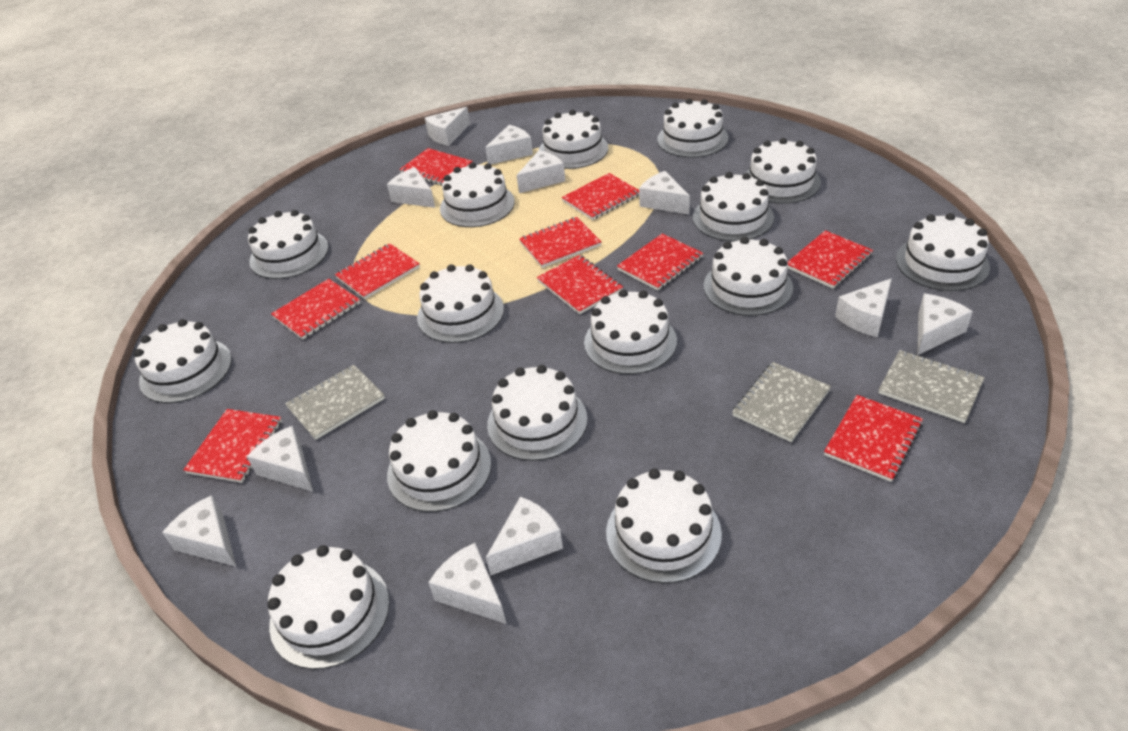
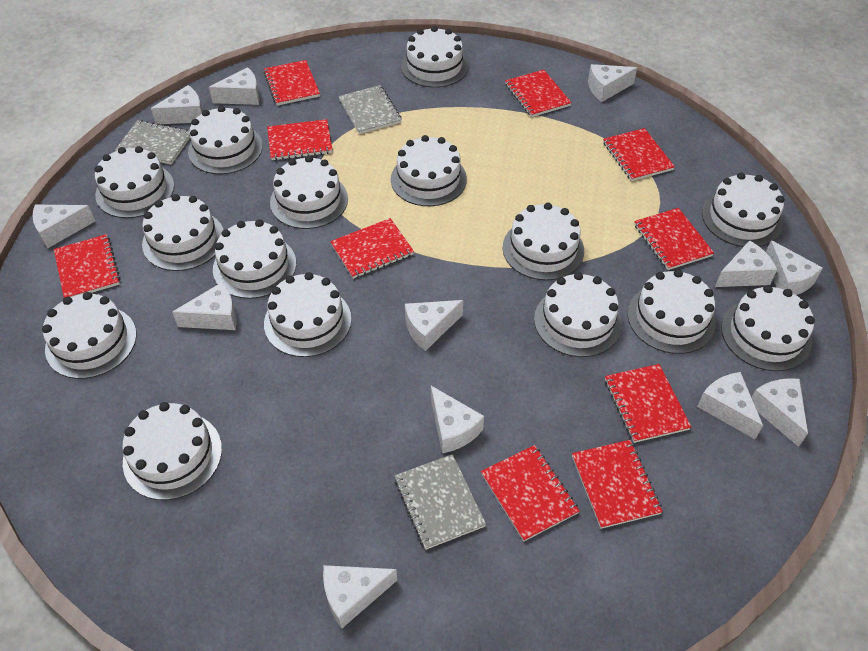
white cheese: [162,495,236,566] [247,426,313,492] [387,167,435,208] [425,107,470,146] [428,543,506,624] [485,125,533,164] [486,497,563,575] [517,150,565,193] [639,171,690,214] [835,278,892,337] [918,294,973,355] = 11 -> [32,205,95,248] [151,85,202,124] [172,282,237,330] [209,67,260,105] [323,565,397,628] [405,300,463,351] [431,386,484,453] [588,64,637,102] [697,372,763,439] [715,240,778,287] [751,378,808,447] [766,240,823,295] = 12

